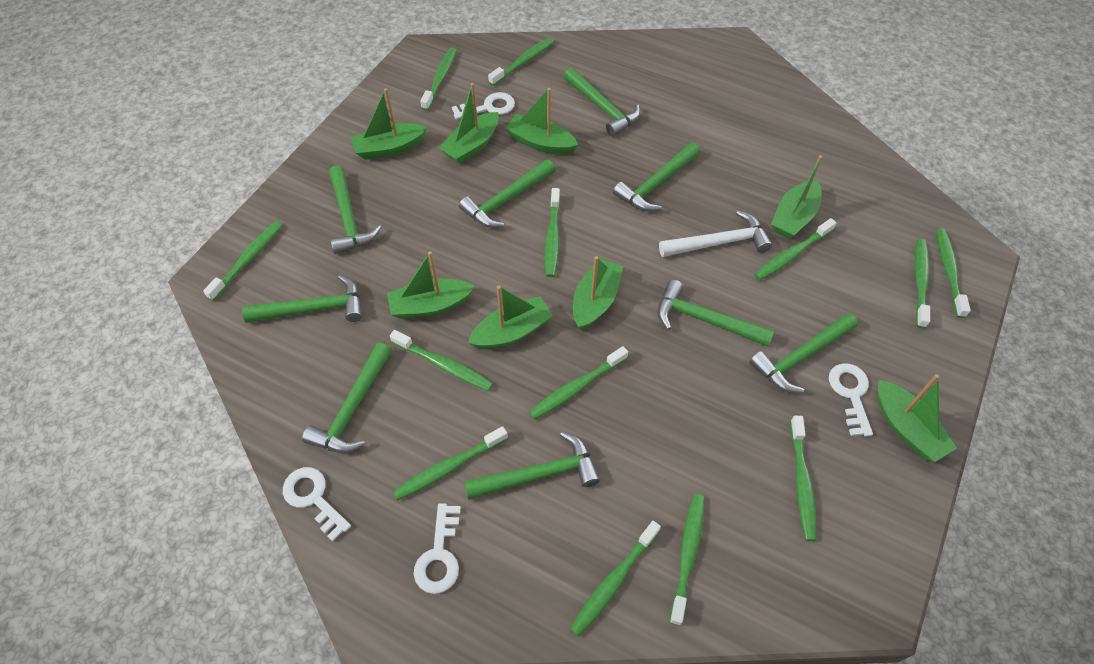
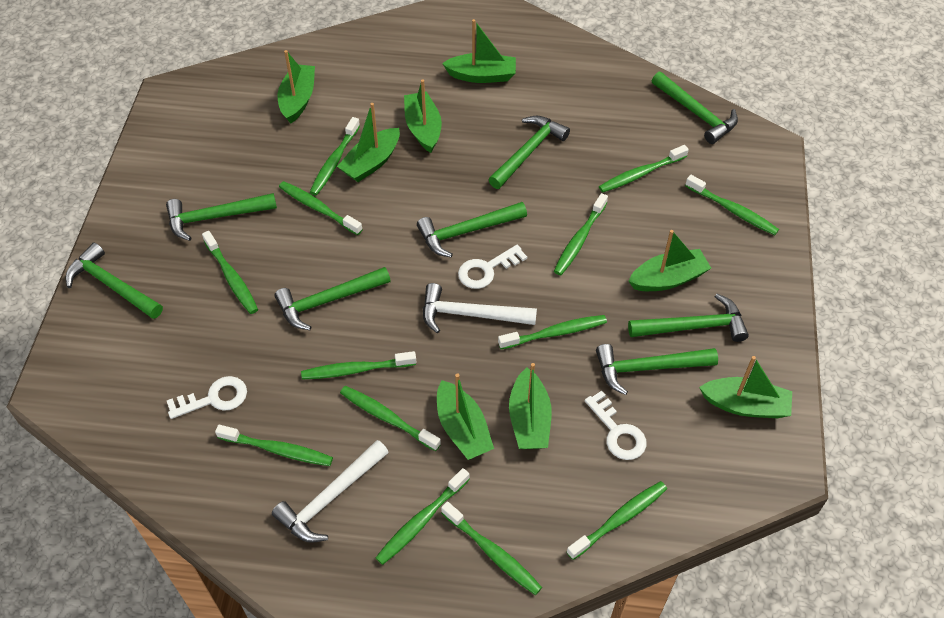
green hammer: [242,275,362,323] [302,343,392,453] [329,165,381,254] [459,159,555,228] [464,432,600,500] [564,68,640,137] [613,143,700,211] [658,280,774,346] [749,313,858,393] = 9 -> [65,242,163,319] [166,193,277,241] [274,267,391,330] [417,202,527,257] [488,116,570,189] [596,344,718,395] [628,294,749,342] [652,72,738,144] = 8
white hammer: [659,211,772,257] = 1 -> [272,440,389,543] [423,283,537,333] = 2
white key: [283,467,351,542] [414,503,461,594] [452,92,515,120] [829,363,873,437] = 4 -> [167,376,247,419] [458,245,527,289] [585,391,646,460] = 3

